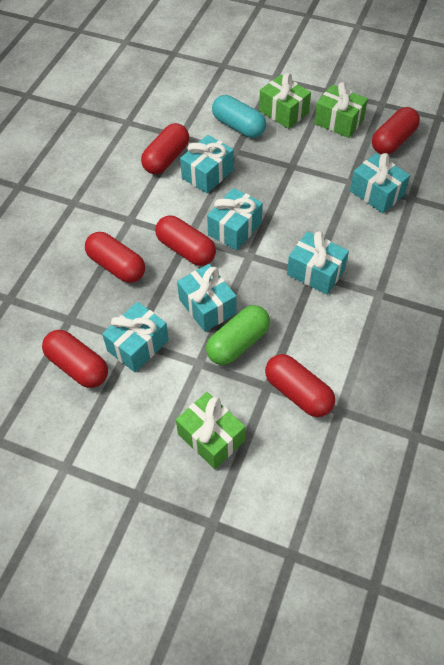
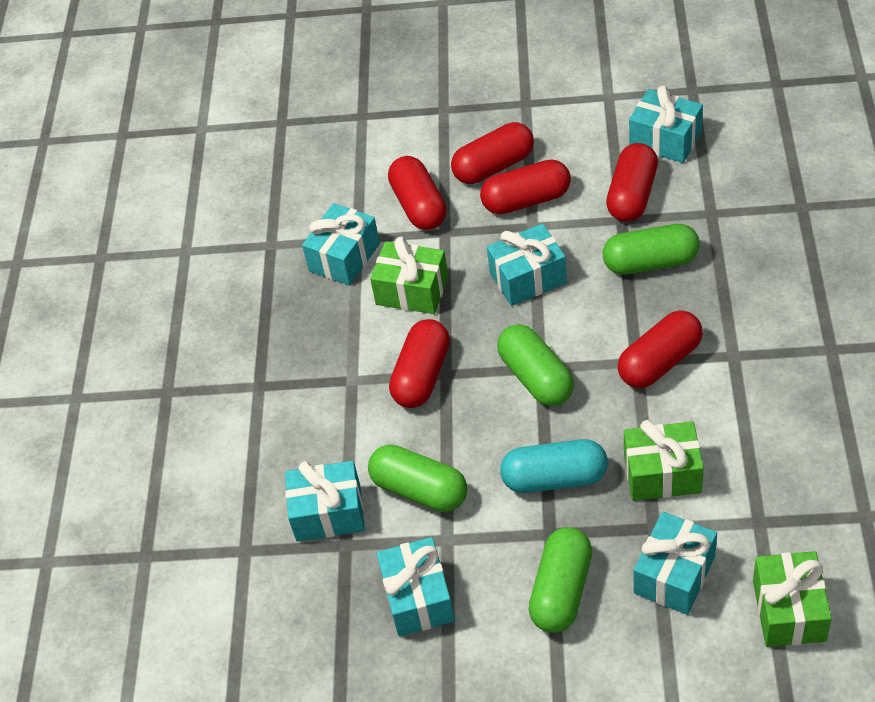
green capsule: [206,305,270,365] = 1 -> [368,444,467,512] [497,324,574,406] [529,527,592,633] [603,224,700,275] = 4

